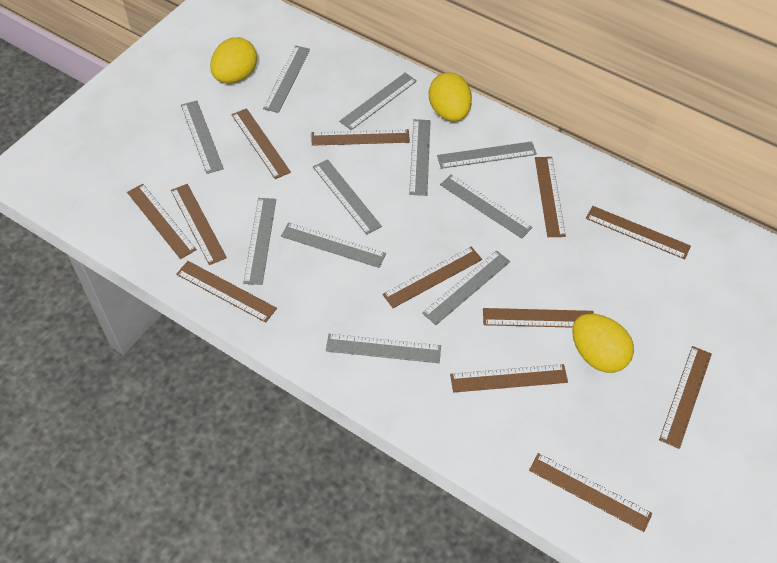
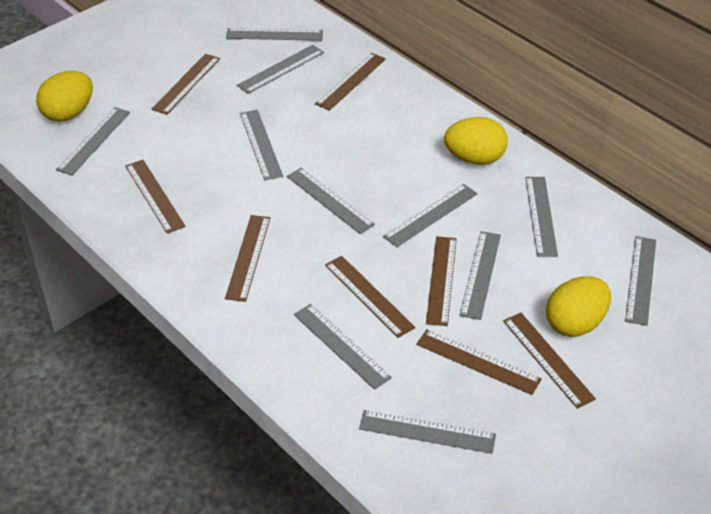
brown ruler: [127,184,197,259] [171,184,227,265] [176,261,277,323] [232,108,291,179] [312,129,410,146] [382,247,482,308] [450,364,568,393] [483,308,594,328] [529,453,652,532] [535,157,566,237] [586,206,691,259] [659,346,712,449] = 12 -> [125,160,186,233] [152,54,220,115] [225,215,270,302] [315,53,386,111] [325,256,415,338] [416,330,542,395] [426,236,457,326] [503,313,596,409] = 8

